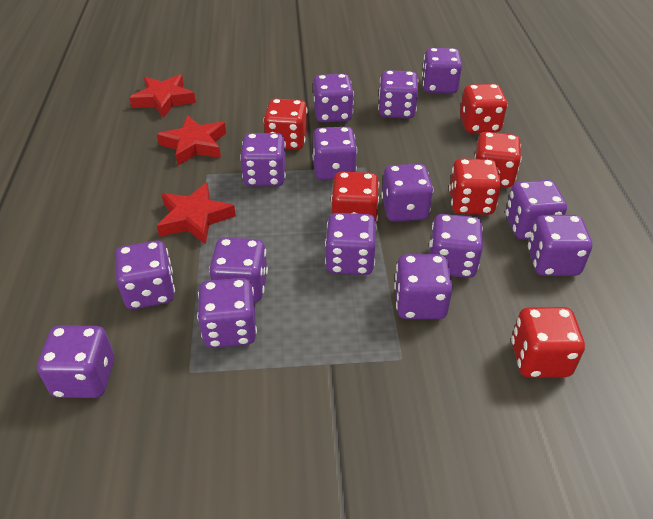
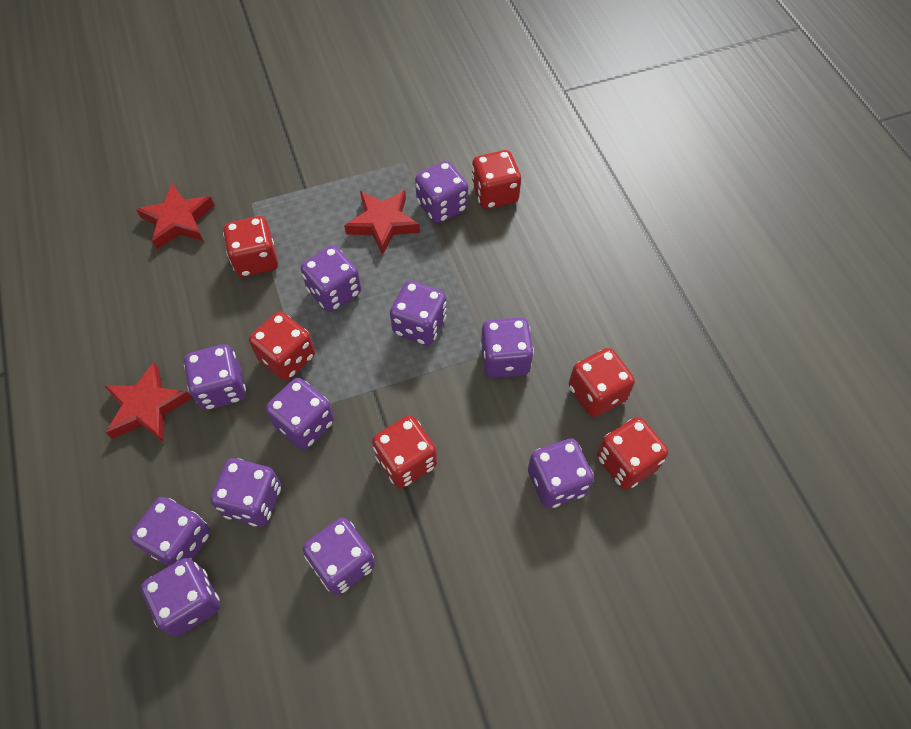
purple dice: [37,325,114,398] [115,241,175,309] [197,278,257,348] [209,238,268,302] [240,133,286,186] [312,127,357,180] [313,74,354,123] [325,213,377,275] [378,70,418,119] [381,164,434,221] [394,254,453,319] [422,48,462,94] [429,214,483,278] [506,180,567,240] [528,215,592,276] = 15 -> [130,497,210,566] [141,558,220,636] [184,344,246,410] [210,458,281,526] [266,378,334,450] [301,245,361,312] [303,518,375,595] [390,280,447,346] [415,161,468,223] [480,317,534,378] [528,438,594,508] = 11

